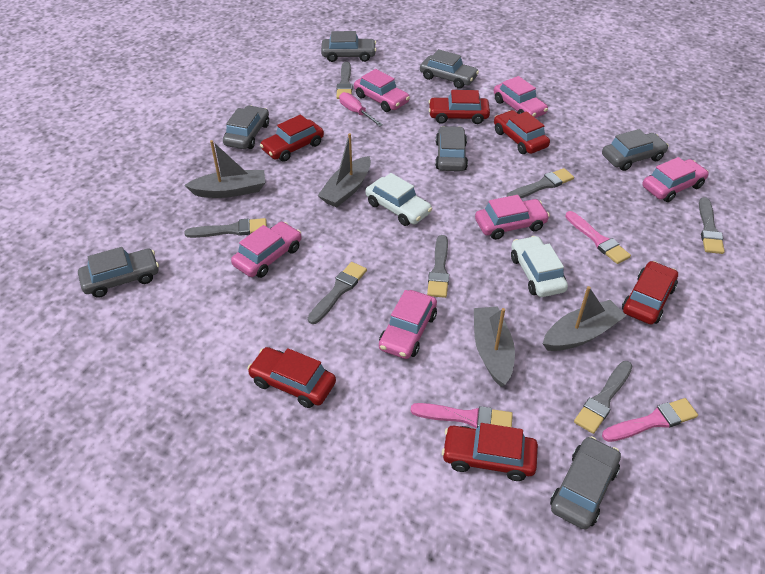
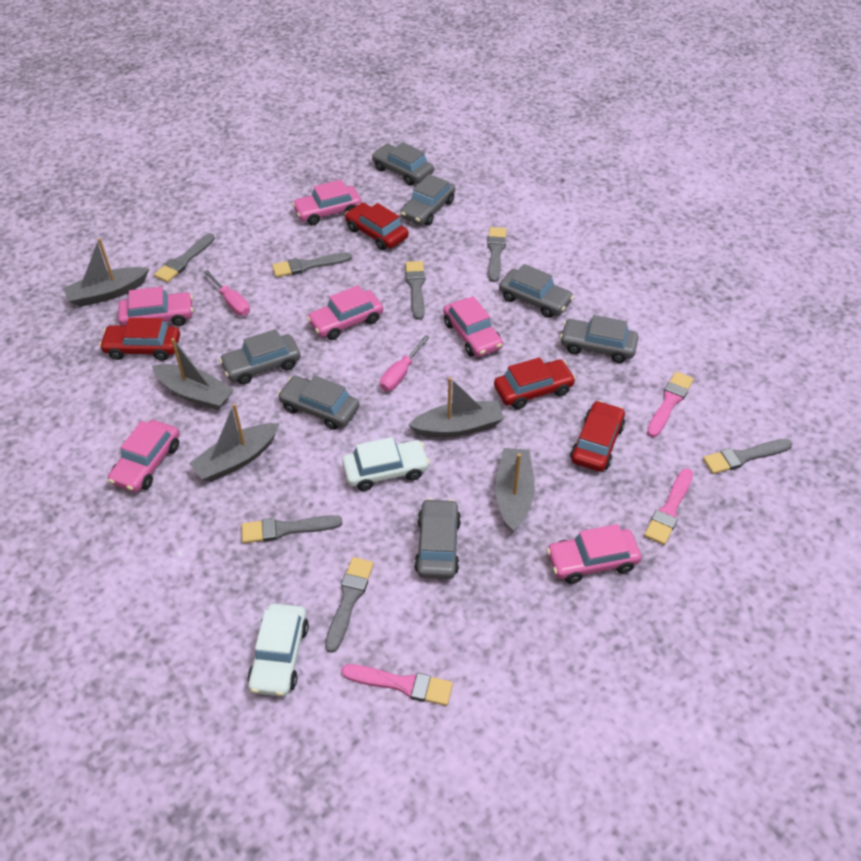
grey boat: [184,140,265,198] [318,133,371,208] [474,306,515,387] [543,286,626,351] = 4 -> [63,238,149,307] [152,338,234,410] [189,403,280,482] [408,377,504,437] [495,448,535,532] = 5
pink screwdriver: [339,92,383,126] = 1 -> [204,270,250,316] [380,335,430,391] = 2
red car: [247,347,336,408] [260,115,324,162] [429,90,490,124] [442,423,538,481] [494,110,550,154] [622,261,678,324] = 6 -> [99,318,180,361] [345,203,409,250] [494,357,576,409] [570,401,625,472] = 4

